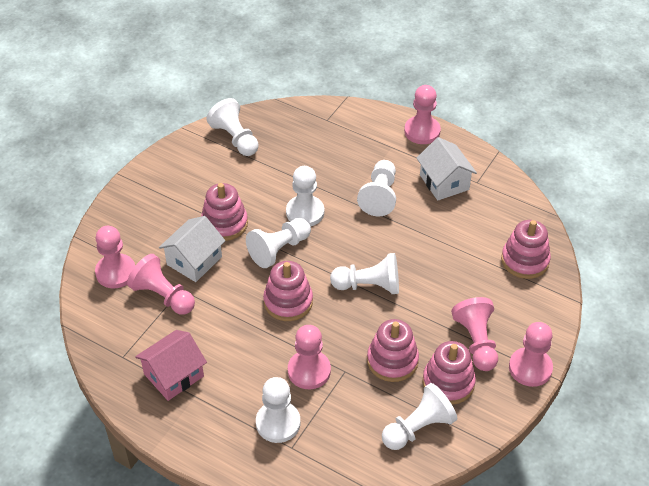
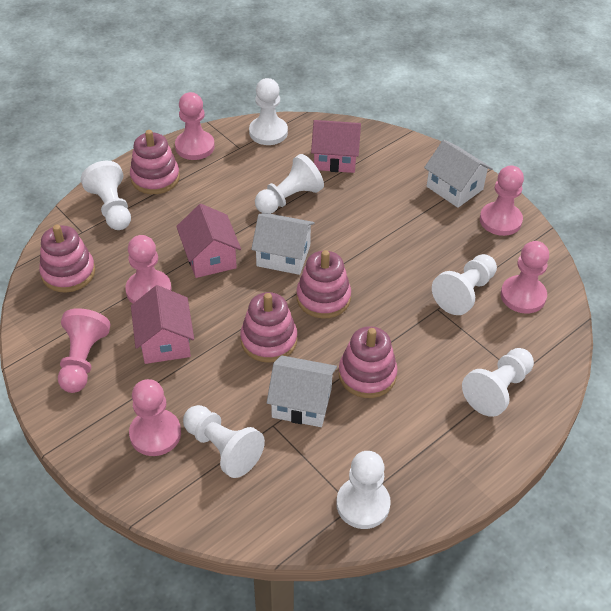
pink house: [135,330,207,401] = 1 -> [131,285,194,364] [176,204,241,278] [311,120,361,173] = 3
white house: [159,216,225,282] [417,137,477,200] = 2 -> [251,213,315,275] [267,355,337,427] [424,140,493,208] = 3

